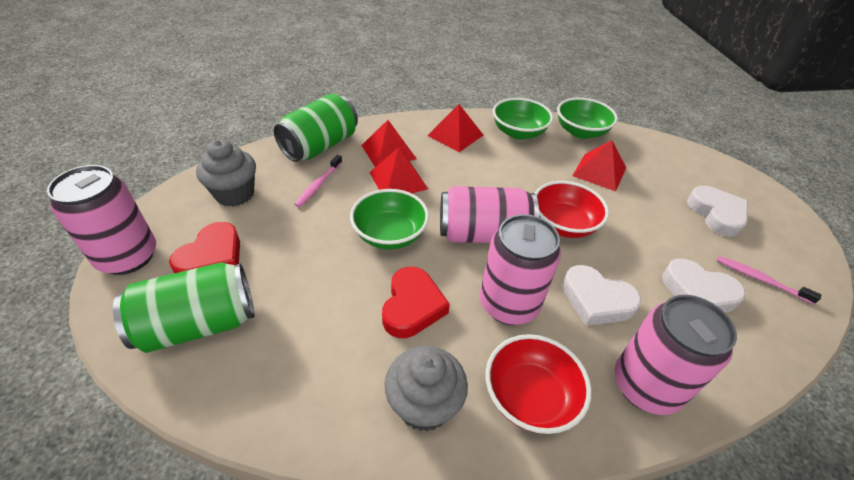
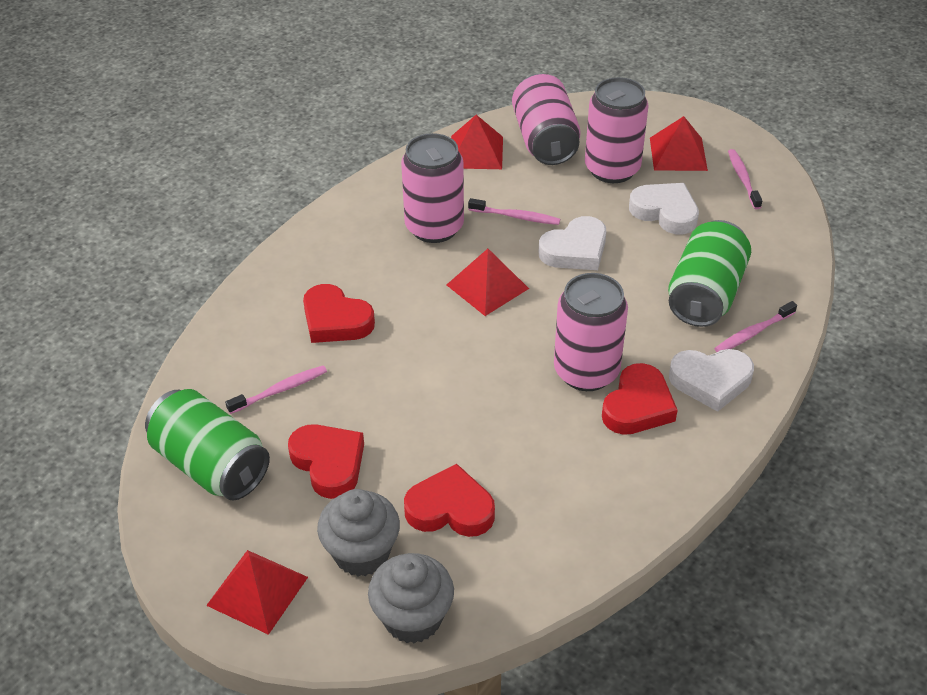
green bowl: [350,189,429,250] [493,98,553,140] [557,98,618,139] = 3 -> none = 0
pink toothbrush: [294,155,342,207] [717,256,821,305] = 2 -> [225,365,327,414] [468,198,560,225] [714,301,797,352] [728,149,762,209] = 4
red bowl: [485,334,592,434] [535,181,609,238] = 2 -> none = 0
red heart: [169,222,240,273] [382,267,450,338] = 2 -> [288,424,364,499] [303,284,375,343] [404,464,495,537] [602,363,678,435] = 4

